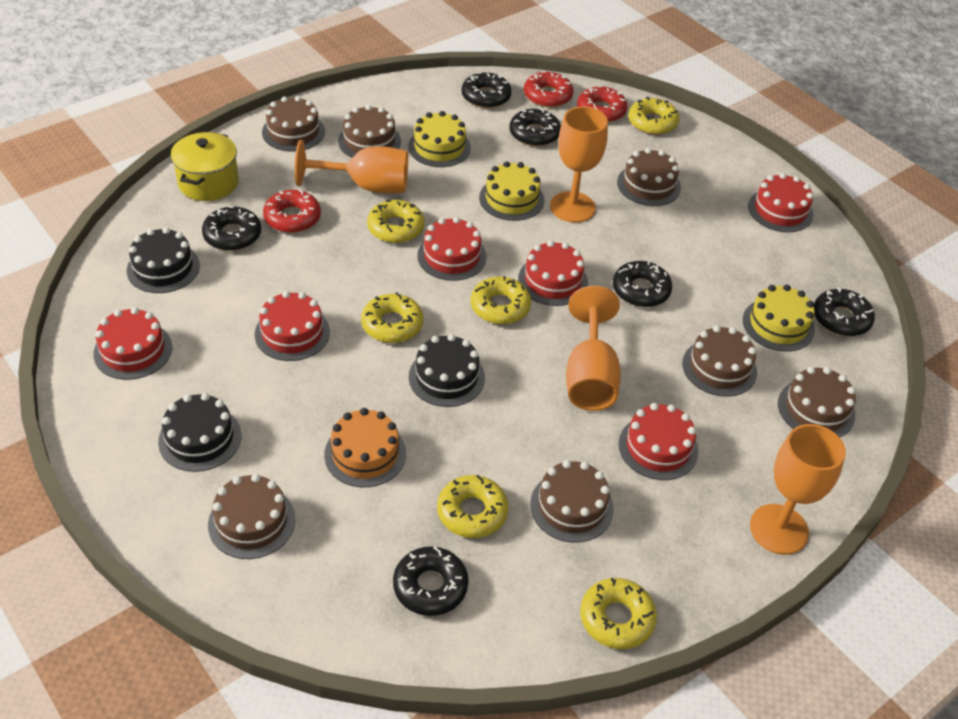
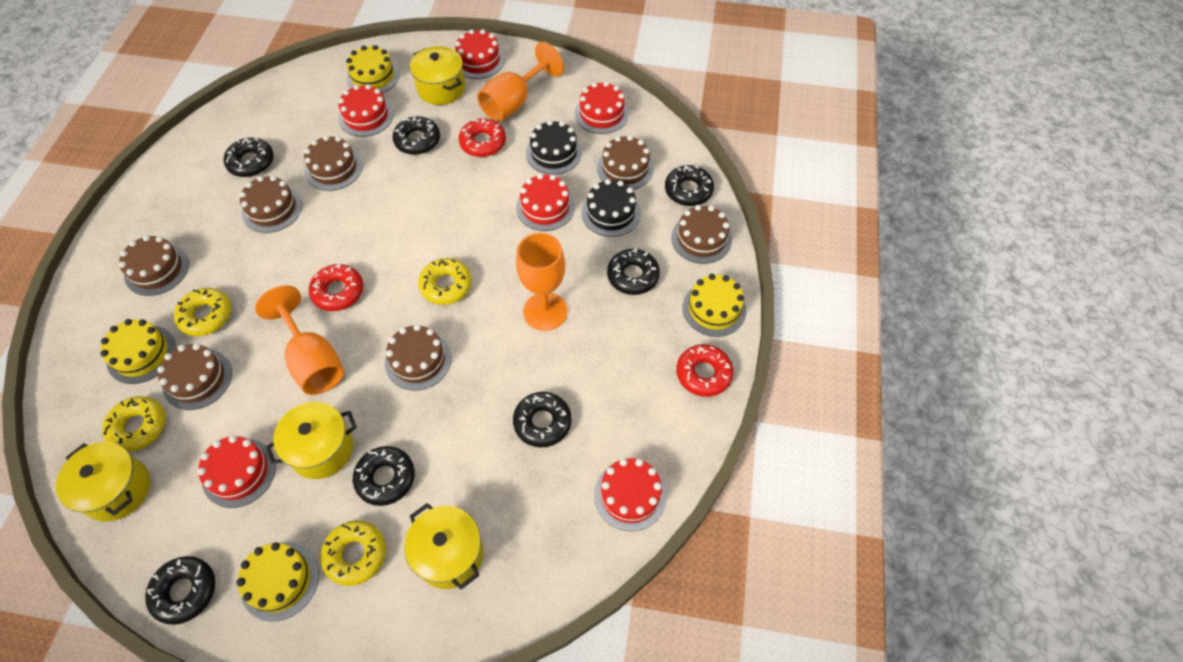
black cake: [127,227,200,293] [158,393,241,472] [409,334,485,407] = 3 -> [526,120,582,175] [582,179,641,237] = 2
black donut: [202,206,261,251] [393,546,469,616] [462,72,512,108] [509,108,561,146] [613,261,672,307] [814,287,875,336] = 6 -> [145,556,215,625] [224,138,274,177] [353,446,415,506] [392,116,440,155] [513,392,571,447] [607,249,660,295] [665,165,714,206] = 7
orange cake: [324,408,406,487] = 1 -> none = 0
orange goblet: [295,140,408,193] [550,106,608,223] [566,286,621,411] [750,424,846,555] = 4 -> [255,285,344,395] [477,42,564,122] [516,233,567,331] = 3
yellow cake: [408,111,471,167] [479,161,545,221] [743,284,815,352] = 3 -> [100,319,176,384] [236,542,319,621] [346,45,400,93] [682,274,746,337] = 4
yellow donut: [361,292,423,343] [367,200,424,243] [437,475,509,538] [471,276,531,324] [580,578,657,649] [628,97,679,135] = 6 -> [102,396,166,452] [174,288,231,336] [320,520,386,586] [418,258,472,305] = 4
yellow pot: [171,132,239,201] = 1 -> [56,442,150,522] [266,402,357,479] [404,503,484,590] [410,46,465,105] = 4

